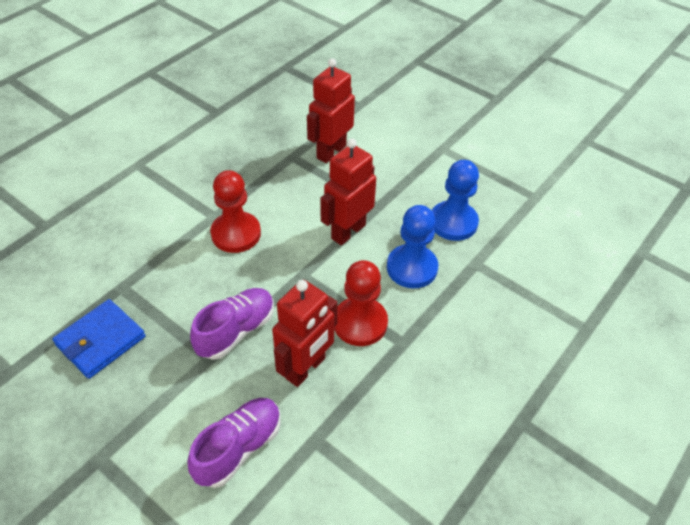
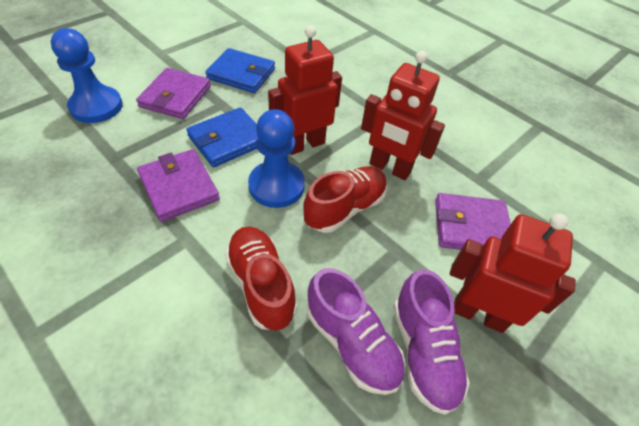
blue wallet: [52,299,145,379] = 1 -> [186,107,258,167] [205,48,275,93] = 2
purple wallet: none = 0 -> [136,68,211,119] [137,149,220,222] [435,193,511,250] = 3
red pawn: [210,170,261,253] [334,260,388,346] = 2 -> none = 0
red shoe: none = 0 -> [225,227,297,330] [303,166,387,233] = 2

